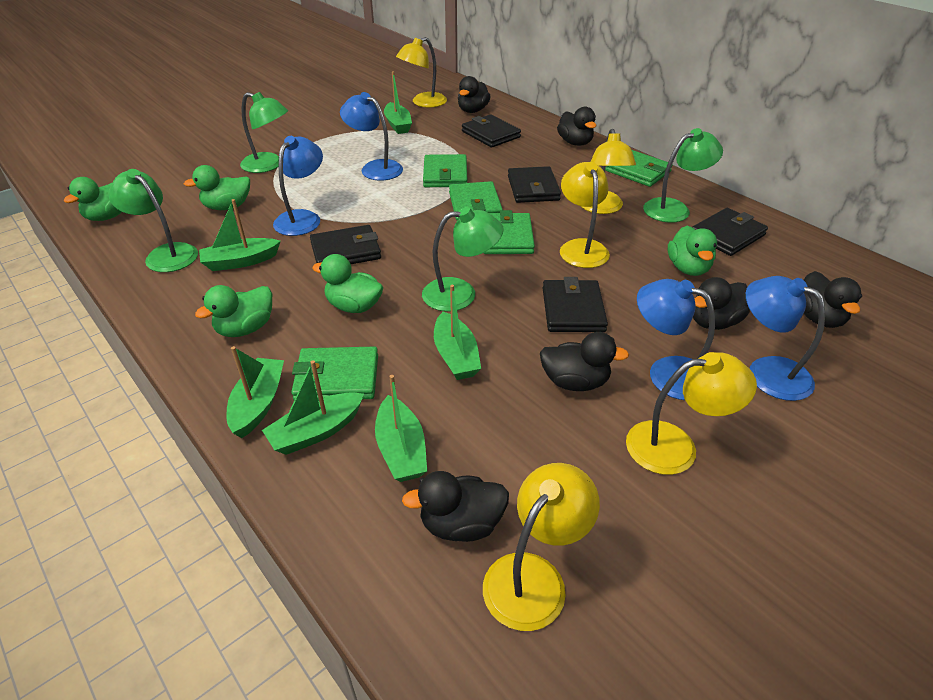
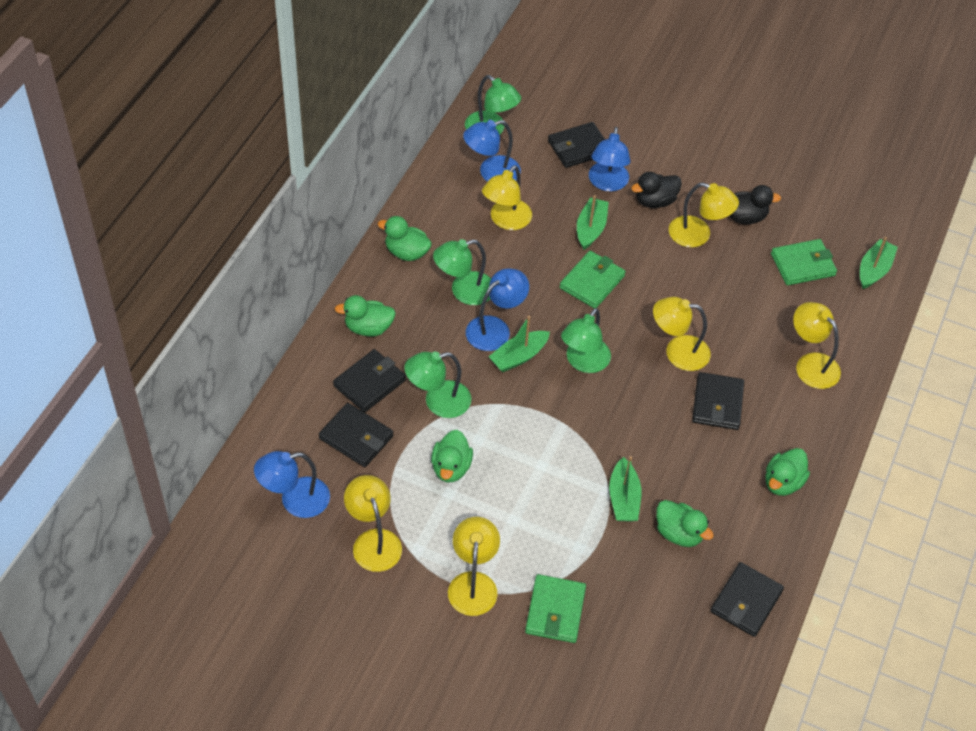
black duck: [402,471,509,542] [458,76,491,113] [540,332,629,391] [557,107,596,146] [693,277,750,330] [804,271,862,328] = 6 -> [631,172,682,208] [729,185,781,224] = 2
green boat: [199,199,281,271] [227,346,284,438] [262,360,364,455] [375,375,427,482] [384,71,412,134] [434,285,481,380] = 6 -> [489,316,550,372] [577,195,609,250] [609,456,641,521] [860,237,898,289] = 4
green wallet: [291,346,378,400] [423,154,467,187] [449,181,503,221] [484,210,535,254] [605,150,673,187] = 5 -> [525,574,586,643] [560,251,626,309] [771,239,837,285] = 3
yellow lamp: [396,37,447,108] [483,463,600,631] [560,162,610,268] [581,129,636,214] [626,352,757,475] = 5 -> [344,475,402,572] [448,517,500,616] [482,165,532,230] [653,297,711,371] [669,182,739,248] [793,302,841,389] = 6

